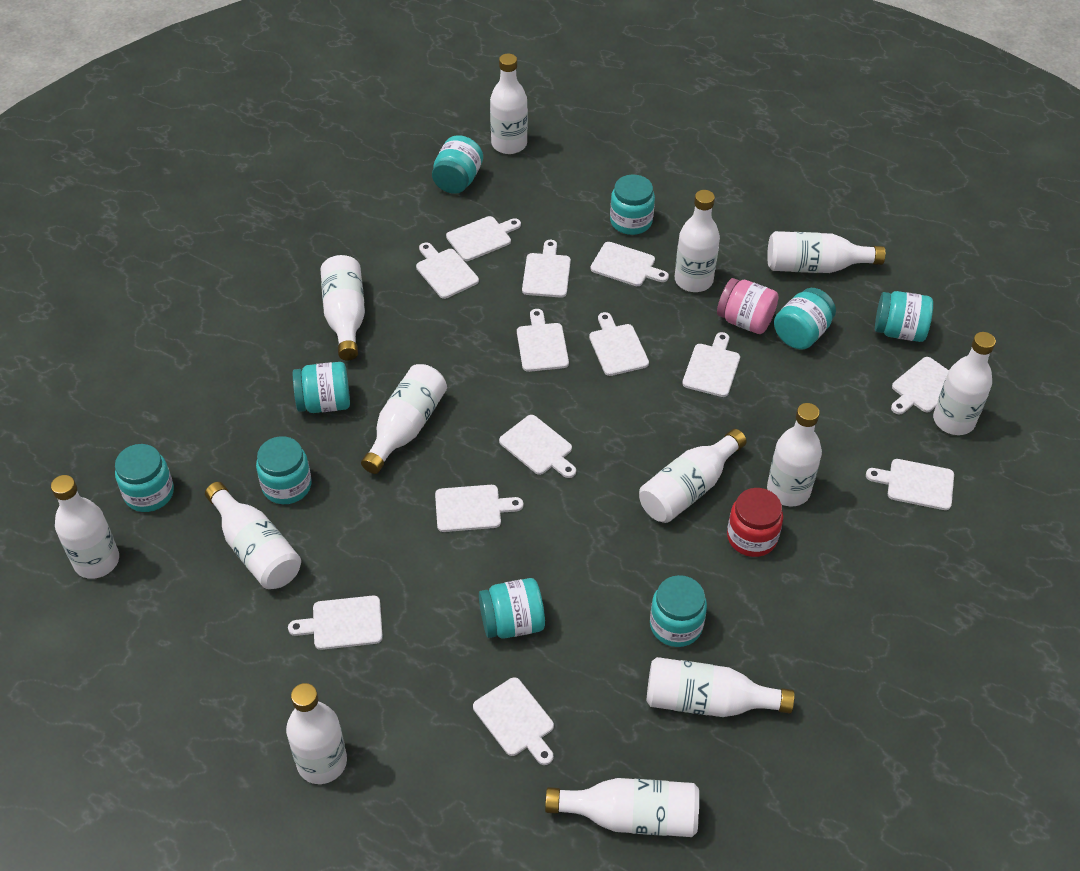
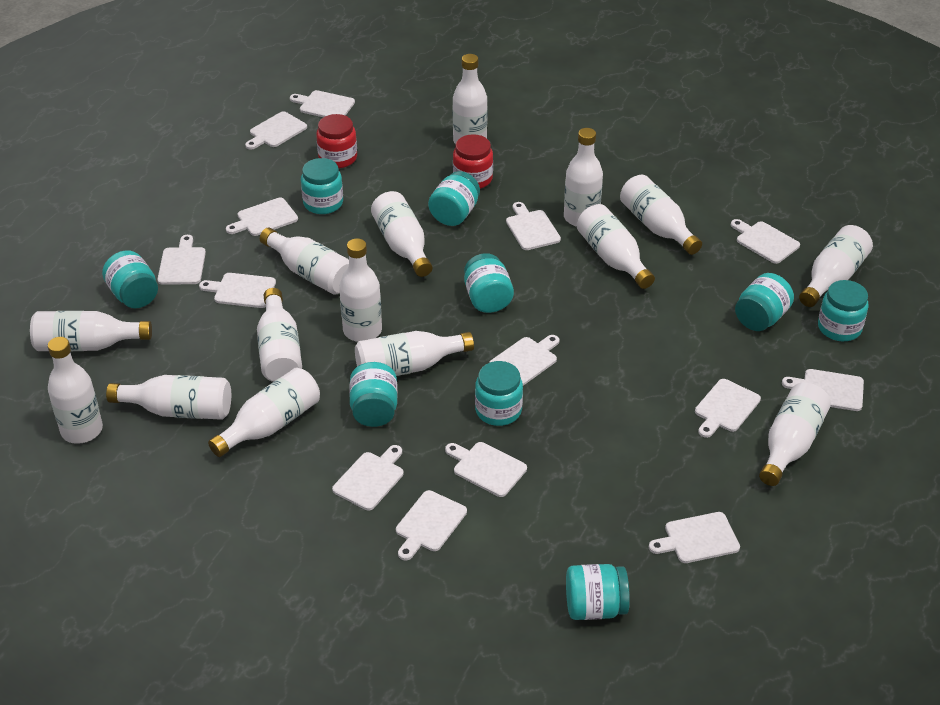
pink jar: [717,278,779,334] = 1 -> none = 0
red jar: [727,488,783,557] = 1 -> [316,114,357,168] [453,134,493,189] = 2
white bottle: [51,475,119,579] [205,482,301,589] [286,683,347,784] [320,255,365,360] [361,364,447,474] [490,53,528,154] [545,778,699,837] [639,429,747,523] [647,657,795,717] [675,190,720,292] [767,231,886,273] [767,403,822,506] [933,332,996,435] = 13 -> [30,311,152,351] [48,337,103,444] [106,375,231,420] [208,368,320,457] [257,288,302,382] [260,228,349,295] [339,238,382,342] [355,331,474,376] [371,191,432,277] [453,54,488,144] [564,128,603,227] [577,204,655,289] [620,175,702,255] [759,382,831,486] [799,225,873,307] = 15
white cutting board: [288,596,383,650] [416,242,479,299] [435,485,523,532] [446,216,521,261] [473,677,554,765] [499,415,576,478] [517,309,569,372] [522,240,571,298] [589,312,649,376] [591,242,669,286] [682,332,740,397] [866,459,954,510] [891,357,949,414] = 13 -> [157,235,206,285] [199,273,276,308] [226,197,298,236] [245,111,307,150] [290,90,355,117] [332,445,404,511] [396,490,467,561] [445,442,527,497] [489,335,560,386] [506,202,561,250] [649,512,740,563] [695,379,761,438] [731,219,800,264] [782,369,864,411] = 14

